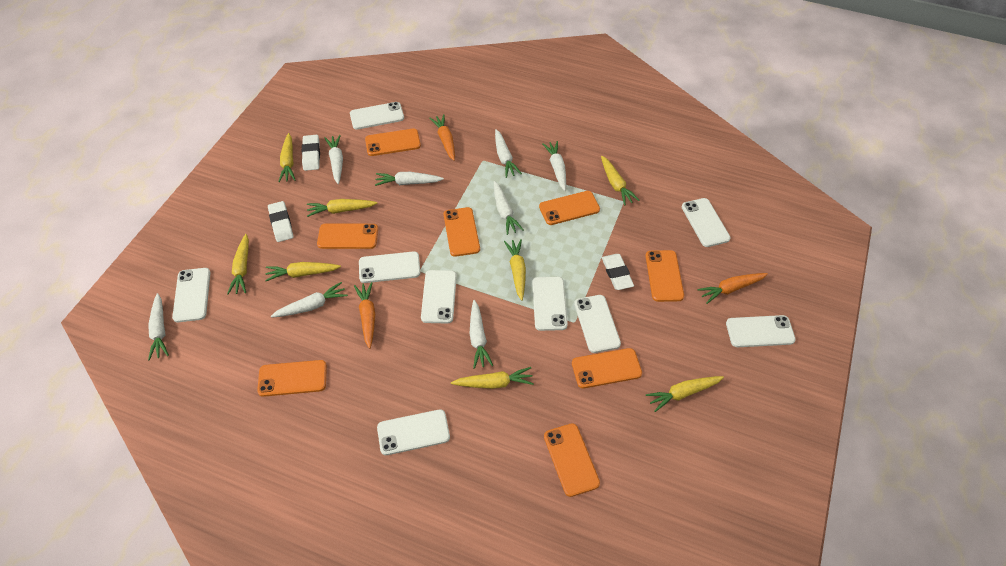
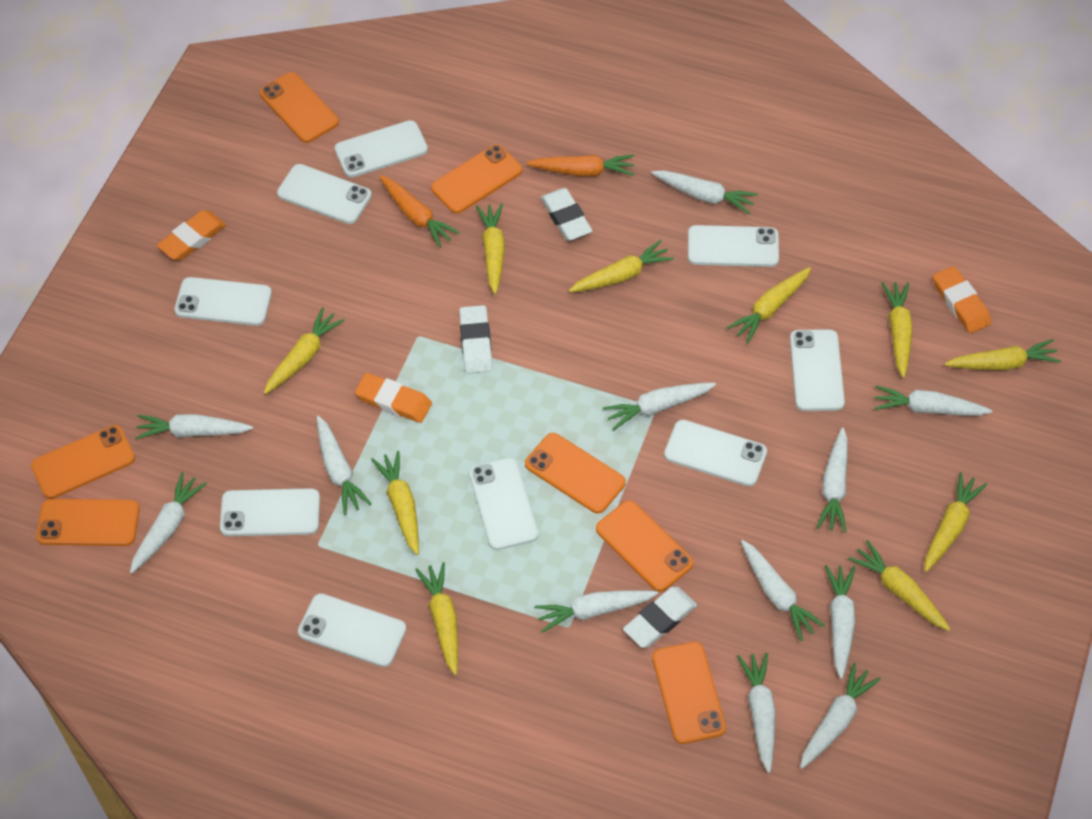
orange carrot: [354,282,375,349] [429,114,455,161] [697,273,768,304] = 3 -> [379,175,460,248] [526,154,634,176] = 2
orange eraser: none = 0 -> [157,210,226,261] [355,373,432,423] [933,266,991,333] = 3
orange phone: [257,360,327,397] [317,223,378,249] [365,129,421,156] [444,207,480,257] [539,191,600,225] [544,423,600,497] [572,348,642,388] [646,250,684,302] = 8 -> [31,425,135,499] [36,499,139,546] [260,72,339,143] [431,144,522,214] [525,433,626,514] [596,500,694,592] [652,642,726,744] = 7
white carrot: [148,293,169,361] [271,282,348,318] [324,135,343,184] [375,172,444,186] [469,300,493,369] [494,181,523,235] [495,129,522,178] [542,141,566,191] = 8 -> [130,472,207,574] [135,414,253,440] [317,416,372,515] [535,590,658,633] [603,383,716,430] [651,170,758,214] [737,653,776,773] [741,540,825,641] [800,663,881,769] [816,428,848,532] [825,565,856,679] [874,385,992,416] = 12
yellow carrot: [227,234,249,294] [265,262,341,281] [278,133,295,182] [307,199,377,217] [451,367,534,389] [504,239,526,301] [601,156,639,206] [646,376,724,412] = 8 -> [264,307,345,395] [371,451,419,555] [415,562,458,675] [476,203,505,295] [569,240,674,292] [727,267,811,343] [848,540,951,631] [881,282,913,378] [925,472,987,572] [945,339,1061,371] = 10

